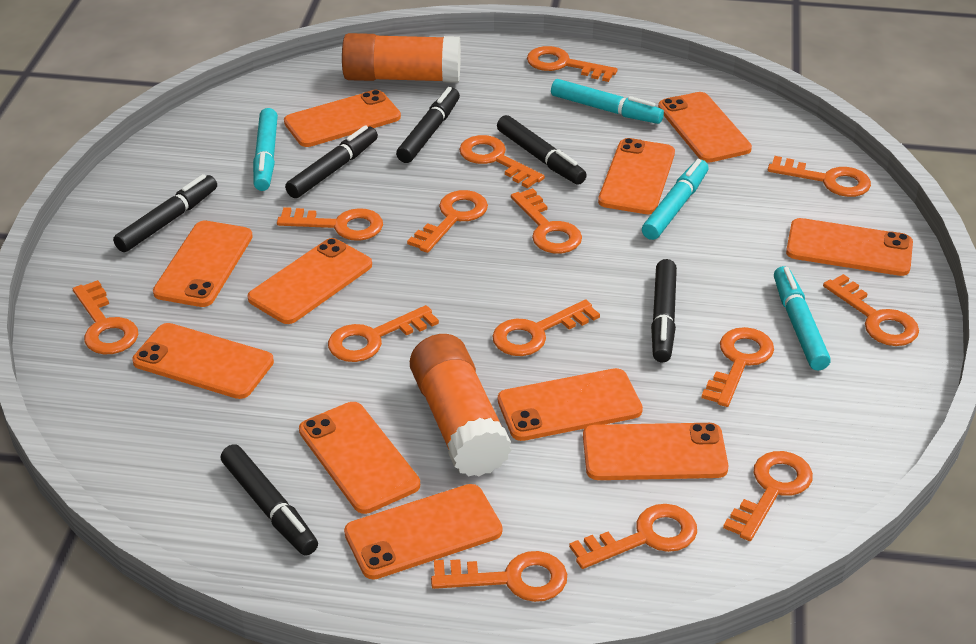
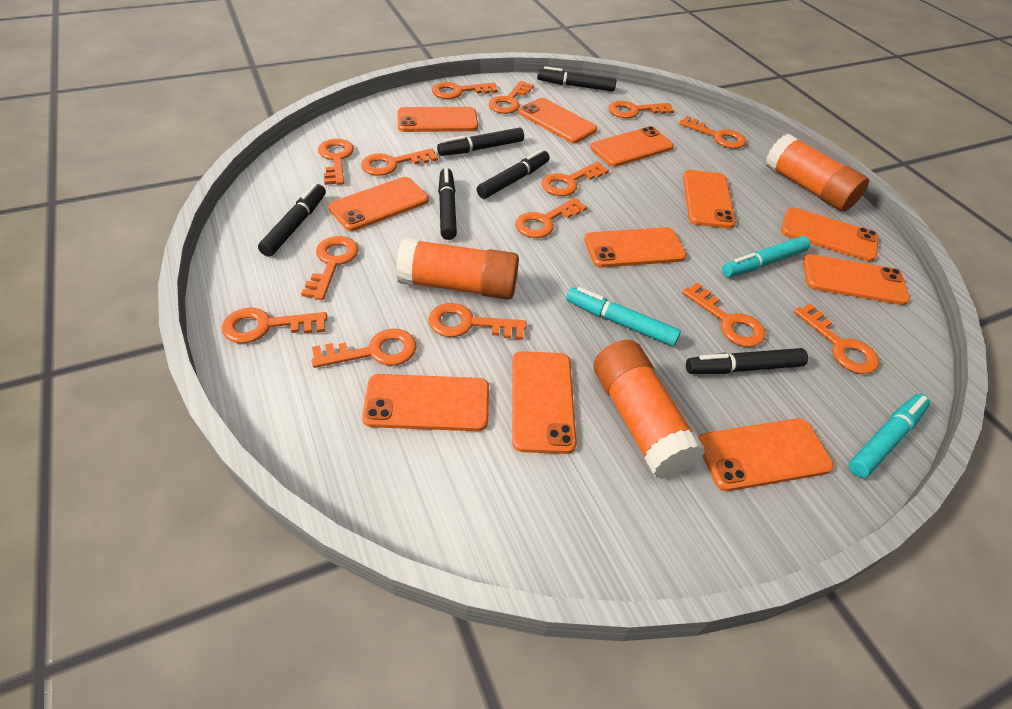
orange glue stick: [342,33,461,83] [410,334,512,477] = 2 -> [396,238,519,300] [593,340,706,479] [765,134,869,212] = 3
turquoise marker: [253,108,278,191] [551,79,664,124] [642,159,708,240] [774,266,831,370] = 4 -> [566,287,681,346] [722,236,810,277] [849,394,930,478] = 3

